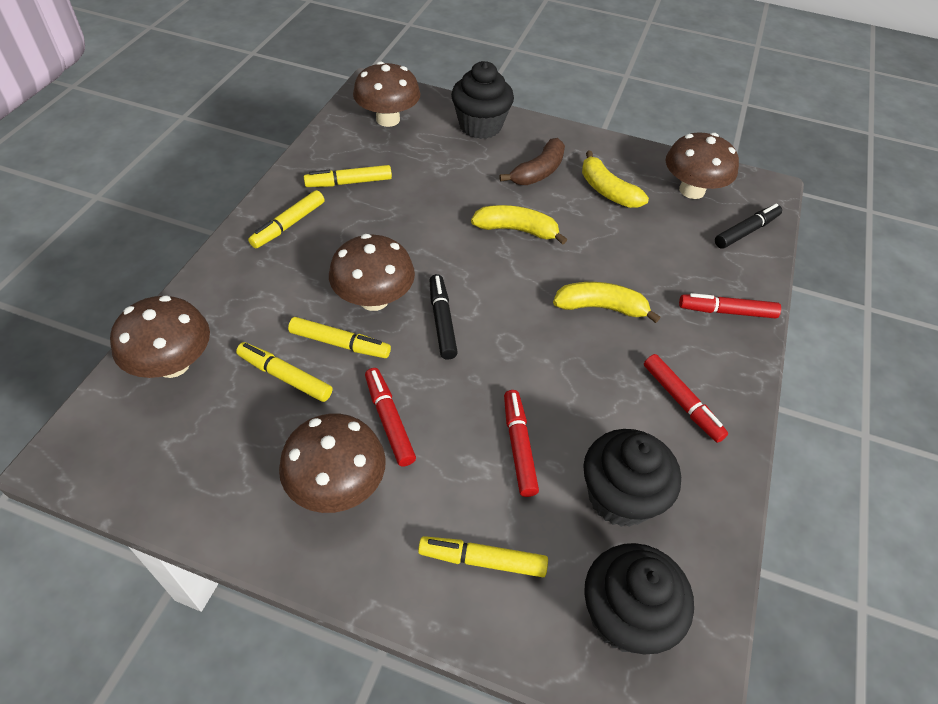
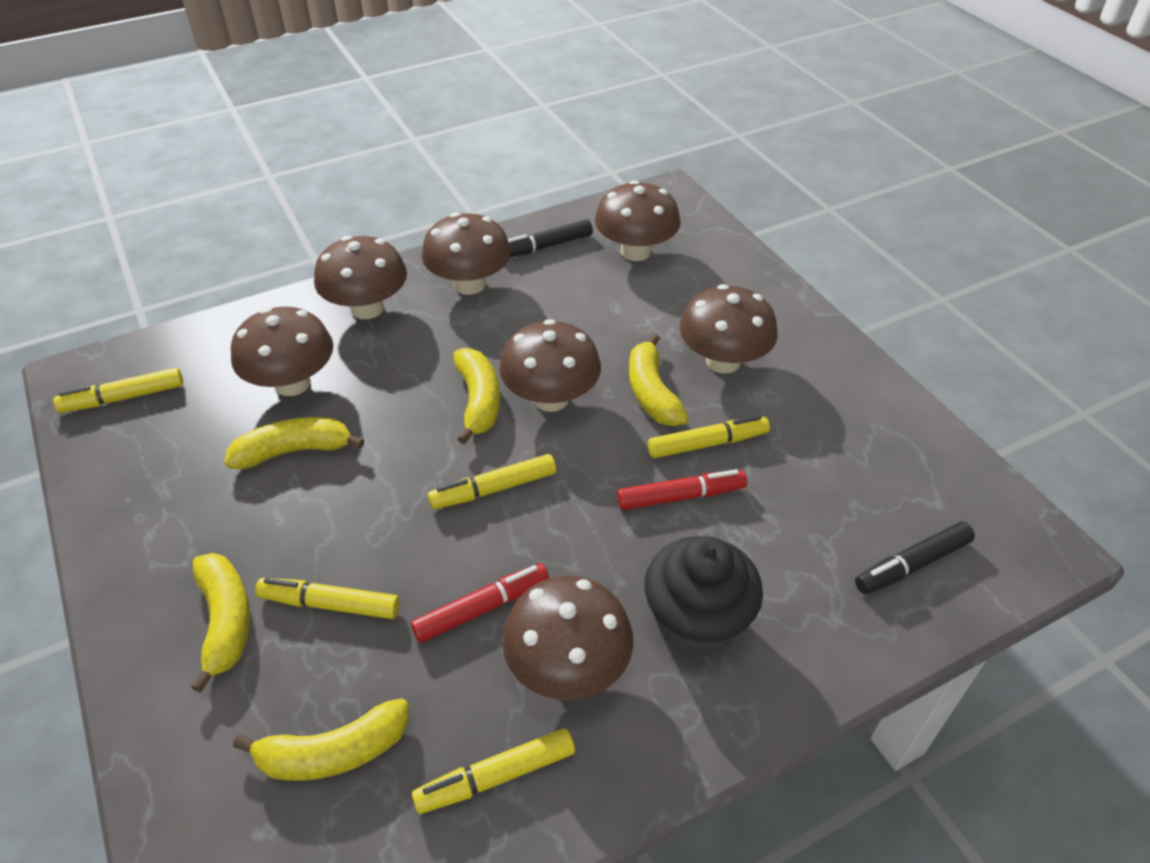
black cupcake: [451,61,514,139] [583,429,681,527] [584,543,694,654] = 3 -> [644,536,763,657] = 1
brown banana: [499,138,565,185] = 1 -> none = 0
brown mushroom: [110,296,210,378] [279,414,386,513] [329,234,415,311] [353,61,420,127] [666,132,739,199] = 5 -> [231,307,333,396] [314,236,407,319] [422,212,511,295] [499,319,601,412] [502,576,633,700] [595,180,681,261] [679,284,778,373] = 7
red marker: [365,368,416,467] [504,390,539,497] [644,354,728,443] [679,293,781,318] = 4 -> [411,563,549,643] [617,469,747,510] = 2
yellow banana: [471,205,567,245] [553,282,660,323] [582,151,649,208] = 3 -> [191,553,250,693] [224,417,364,469] [233,698,409,781] [453,348,500,445] [629,334,689,426] = 5

